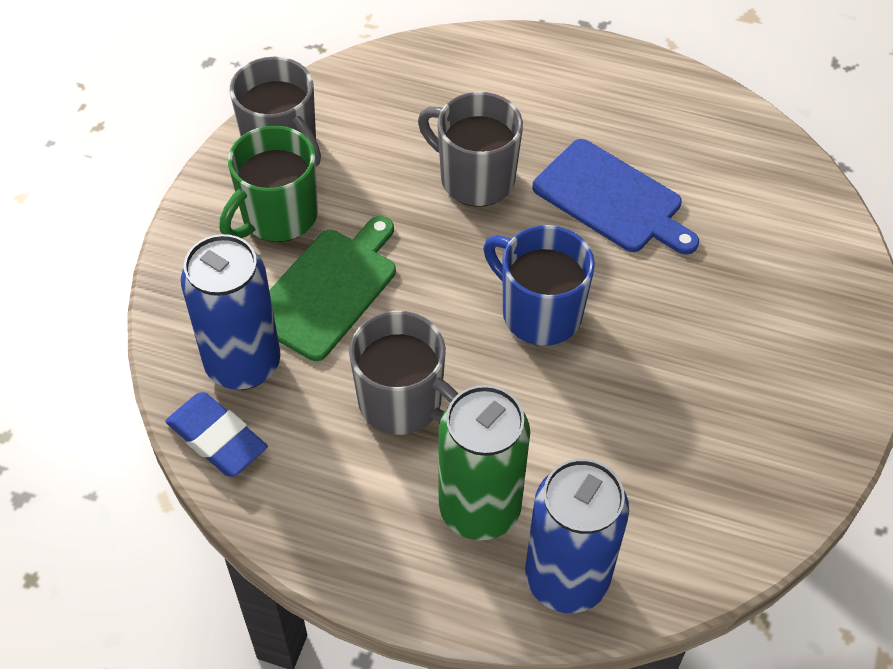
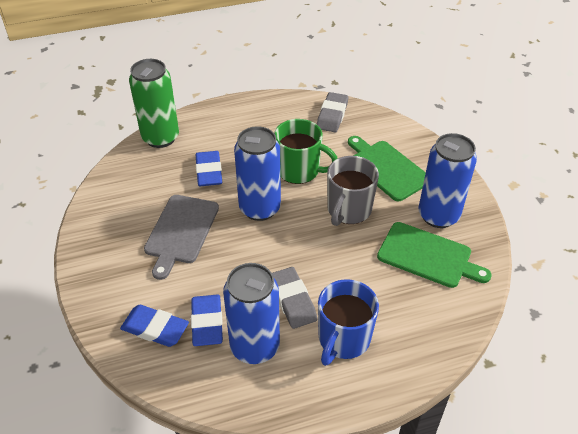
blue can: [181,234,281,390] [525,459,629,613] = 2 -> [223,263,280,364] [234,126,281,221] [418,133,477,228] = 3
blue cutting board: [532,139,699,255] = 1 -> none = 0
blue eraser: [165,392,268,476] = 1 -> [120,305,189,347] [191,295,223,346] [195,151,222,186] = 3
green cutting board: [269,216,396,361] = 1 -> [348,136,426,201] [377,222,492,288] = 2
grey cutting board: none = 0 -> [144,195,219,280] = 1
grey eraser: none = 0 -> [272,267,317,329] [317,92,348,132] = 2
grey mug: [230,57,321,166] [349,311,458,435] [418,92,523,207] = 3 -> [327,156,379,226] = 1

